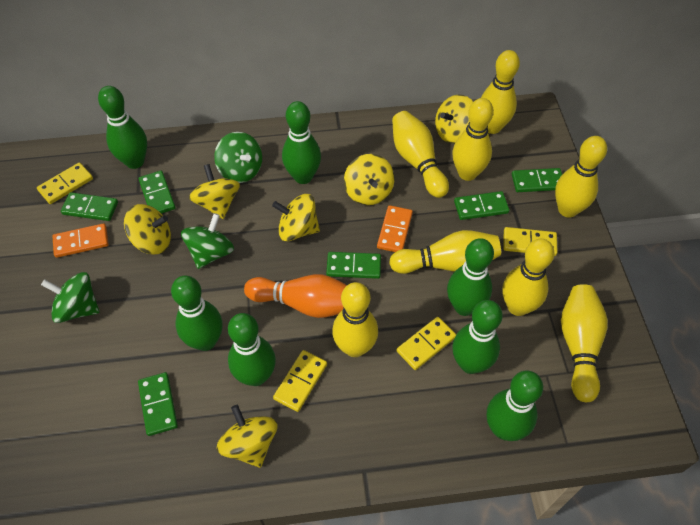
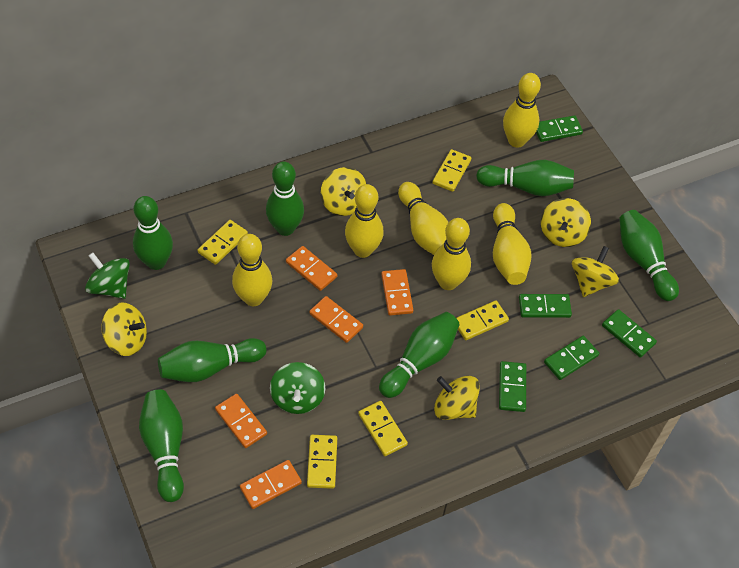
green domino: [61,192,118,221] [138,372,178,436] [139,171,176,214] [326,252,381,279] [454,191,509,220] [512,168,562,192] = 6 -> [499,361,526,412] [519,294,572,318] [536,115,583,142] [544,336,599,380] [602,309,657,358] = 5
green spinning top: [41,272,99,323] [181,213,234,269] [214,132,262,183] = 3 -> [85,252,130,299] [270,362,325,414] = 2
orange bowling pin: [244,274,347,318] = 1 -> none = 0
orange domino: [52,223,109,258] [377,205,413,252] = 2 -> [215,394,267,448] [240,460,302,509] [286,246,337,291] [309,296,363,343] [381,269,413,316] = 5
yellow bowling pin: [332,282,378,357] [389,230,501,274] [392,111,449,198] [452,98,494,181] [481,50,520,134] [502,239,555,316] [555,136,607,218] [561,284,608,402] = 8 -> [232,234,272,306] [345,184,384,258] [398,182,448,255] [432,218,471,290] [493,203,531,285] [503,73,541,148] = 6
yellow domino: [37,162,93,204] [273,350,327,412] [396,317,456,370] [503,227,558,256] = 4 -> [198,220,248,265] [307,435,337,489] [358,401,408,456] [432,149,471,192] [456,301,509,340] = 5
yellow spinning top: [124,204,171,255] [189,164,240,219] [217,405,278,468] [272,194,320,241] [344,154,395,205] [435,95,473,144] = 6 -> [101,302,147,356] [321,167,367,216] [434,376,480,420] [541,198,591,247] [572,246,619,297] = 5

